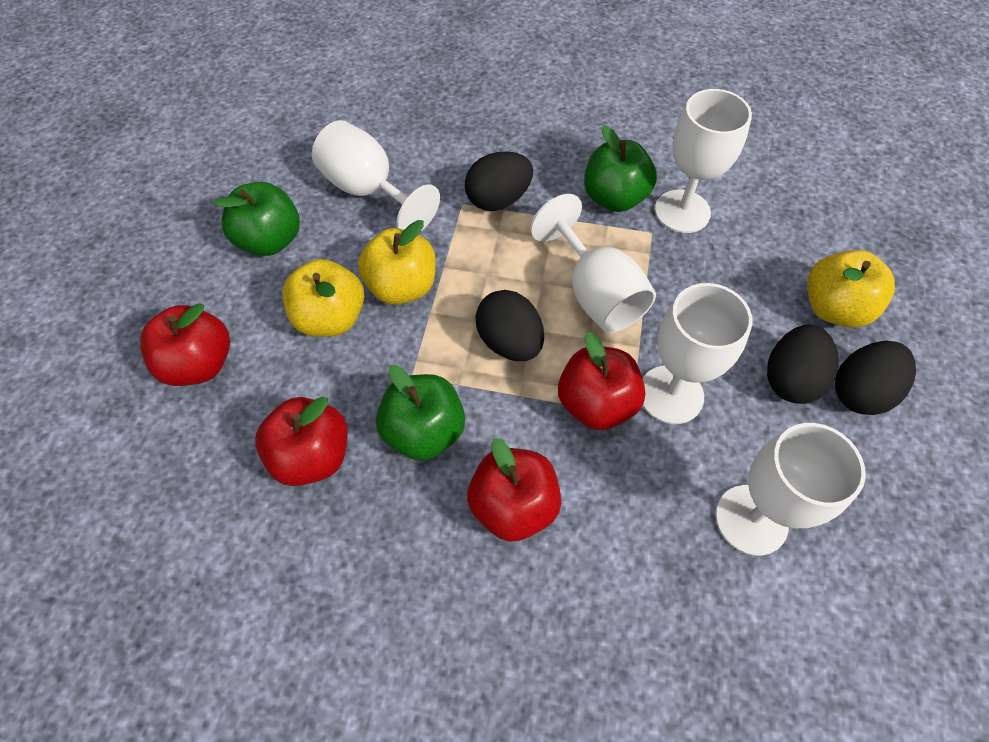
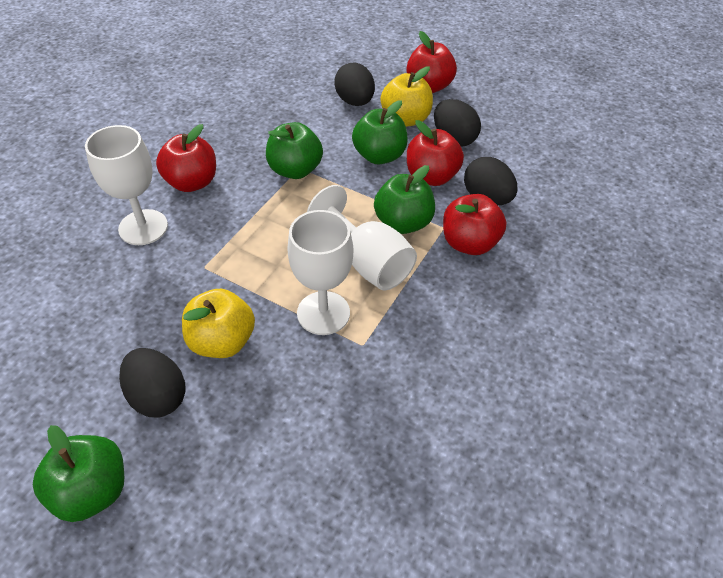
green apple: [213,182,300,256] [376,365,465,461] [584,126,657,212] = 3 -> [33,425,124,522] [266,122,323,179] [352,100,408,164] [374,165,435,234] = 4
white goblet: [312,120,440,232] [530,194,656,333] [643,283,752,424] [655,89,752,233] [716,423,866,556] = 5 -> [85,125,168,245] [287,210,353,335] [307,185,417,290] = 3
yellow apple: [282,259,364,337] [358,220,436,305] [807,250,895,328] = 3 -> [182,289,255,358] [381,66,433,127] = 2

